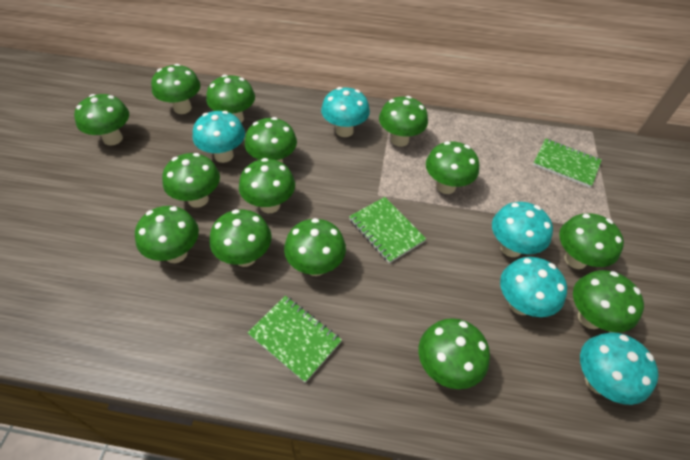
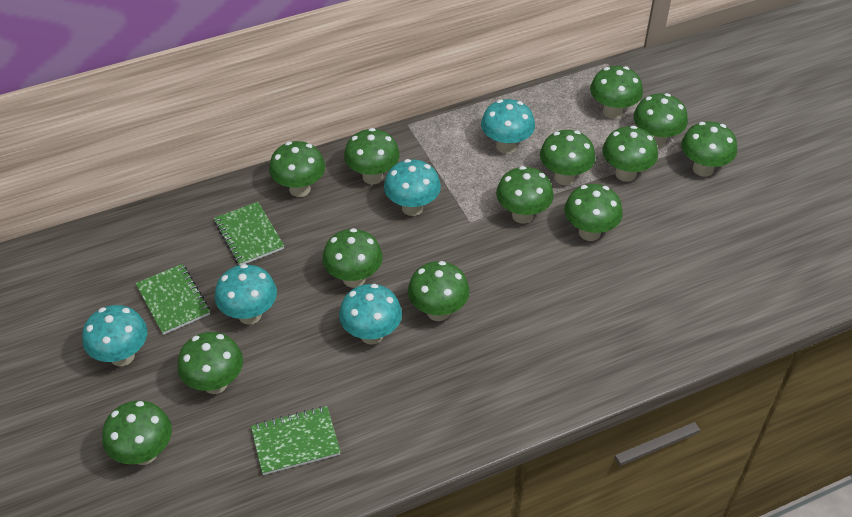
green mushroom: [74,94,129,146] [135,206,199,263] [151,64,201,114] [162,153,220,208] [206,75,255,123] [209,209,272,267] [239,158,295,213] [245,117,297,163] [284,218,346,276] [379,96,428,147] [419,318,490,389] [426,141,479,194] [559,213,624,269] [573,270,644,332] = 14 -> [102,400,172,465] [177,332,243,394] [269,141,325,197] [322,228,383,288] [344,128,400,184] [408,261,470,321] [496,166,554,224] [540,130,595,185] [564,184,623,241] [590,66,643,119] [602,126,658,182] [633,93,688,148] [681,121,737,177] = 13

